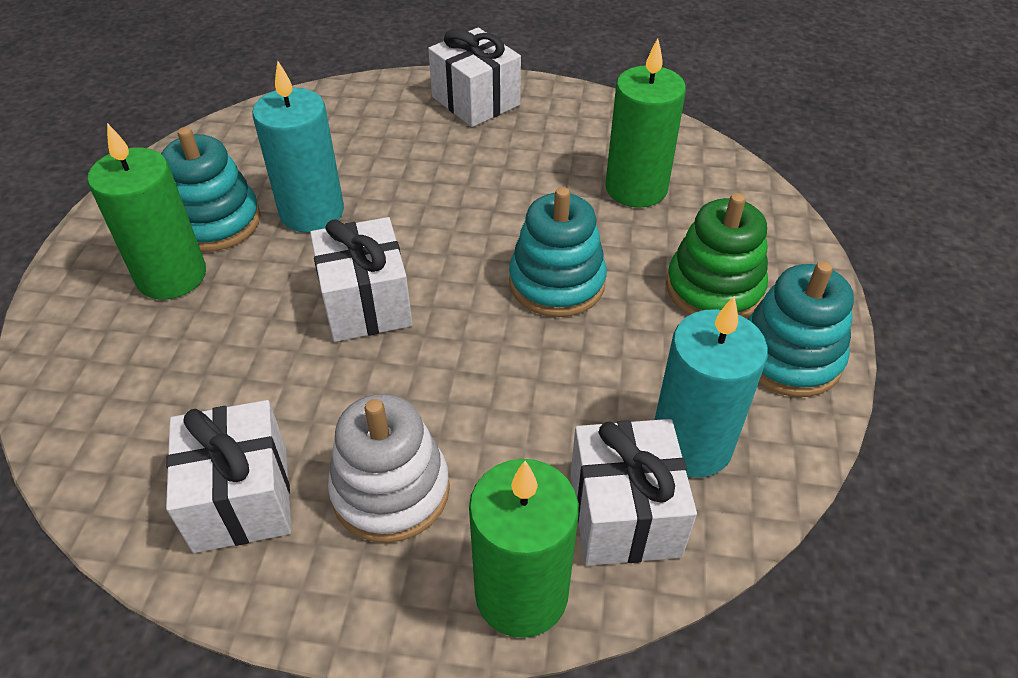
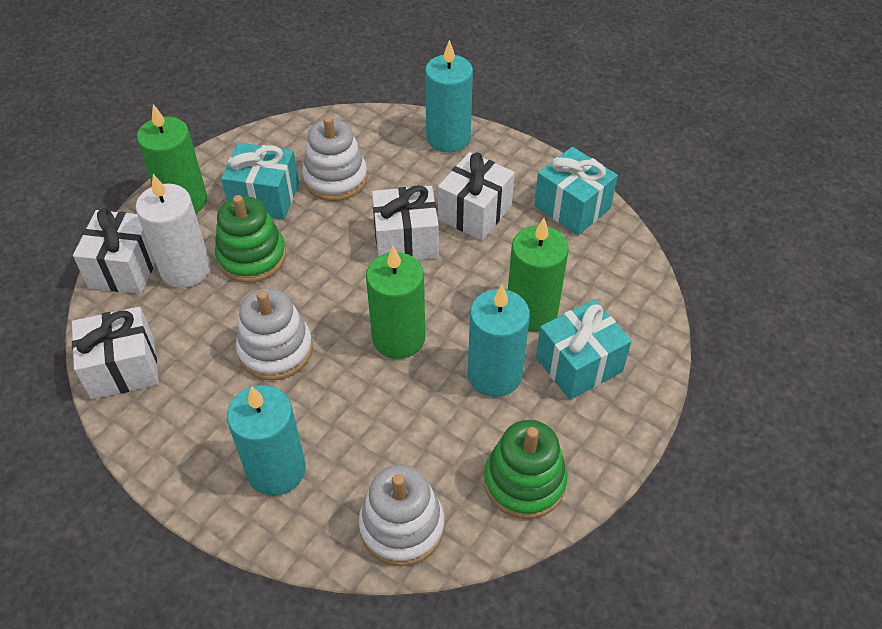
green stacking toy: [666,193,768,318] = 1 -> [215,195,286,283] [484,420,567,519] = 2
turquoise candle: [252,61,344,233] [654,296,768,478] = 2 -> [227,385,306,496] [425,40,473,152] [468,285,530,397] = 3
turquoise gift: none = 0 -> [221,143,299,220] [534,147,618,235] [536,299,632,400] = 3
turquoise stacking toy: [161,127,261,252] [509,187,607,317] [748,261,854,397] = 3 -> none = 0
white candle: none = 0 -> [136,174,211,288] = 1
white stacking toy: [328,394,450,543] = 1 -> [236,288,313,381] [302,116,367,201] [359,465,445,566] = 3

